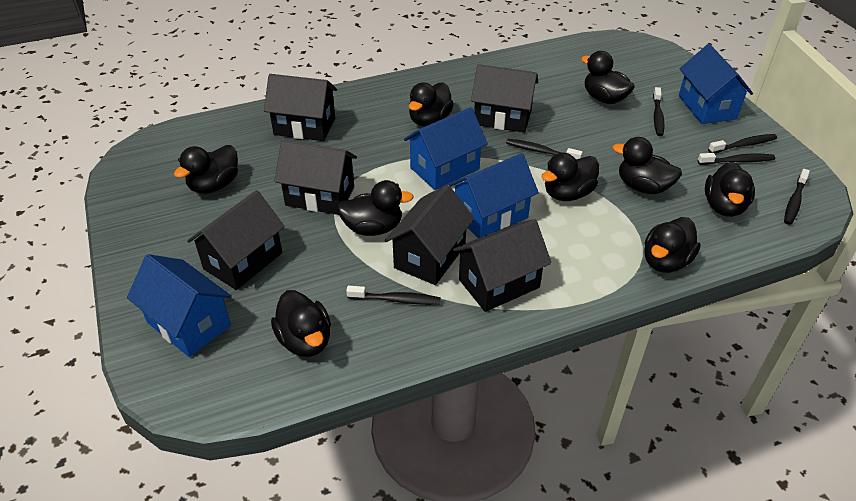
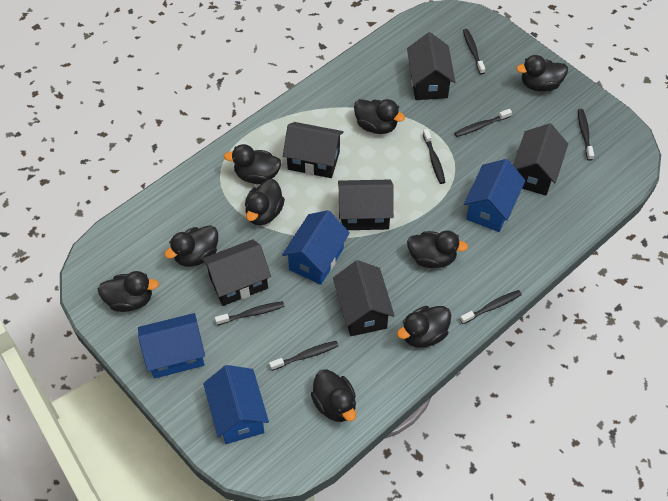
black toothbrush: [346,286,441,305] [506,139,583,159] [653,87,664,136] [698,153,775,165] [708,134,777,153] [784,169,810,225] = 6 -> [215,301,285,325] [269,341,339,371] [423,129,445,184] [454,109,512,137] [460,290,522,324] [463,29,485,74] [578,109,594,160] = 7

